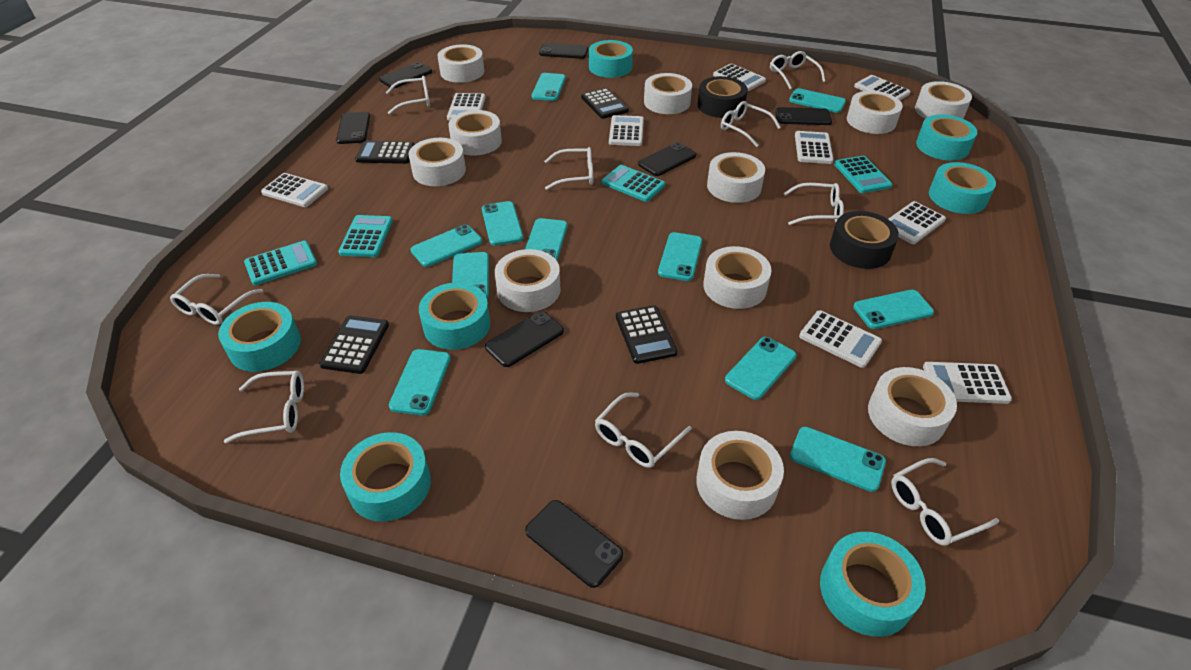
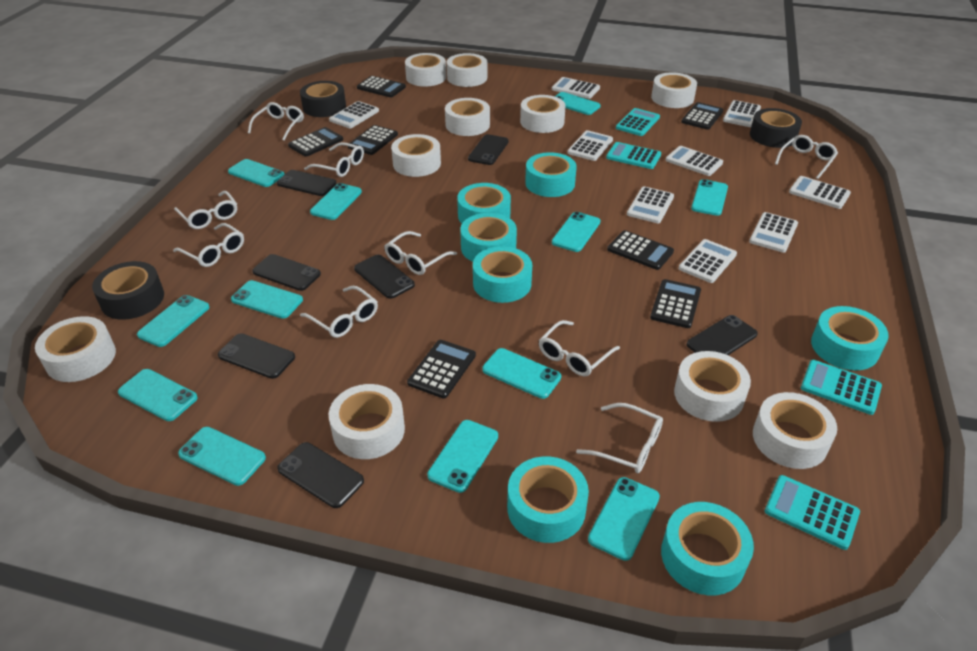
black calculator: [319,315,389,374] [355,141,415,164] [581,88,629,119] [616,305,678,364] = 4 -> [288,127,343,157] [348,125,398,155] [357,76,406,97] [407,340,476,399] [607,230,674,270] [650,279,701,328] [681,102,723,130] = 7
black tape: [698,76,748,118] [830,211,899,269] = 2 -> [92,261,164,320] [300,81,346,117] [750,108,802,148] = 3
turquoise phone: [389,349,451,415] [410,224,482,267] [452,252,489,298] [482,201,523,246] [525,218,568,260] [531,73,566,101] [658,232,702,281] [725,337,796,400] [789,88,846,113] [790,427,886,492] [853,290,934,329] = 11 -> [118,369,198,421] [137,295,209,347] [178,427,266,486] [228,159,285,187] [231,280,303,319] [310,183,362,220] [427,420,498,493] [482,348,561,399] [552,212,601,252] [555,92,601,115] [588,477,660,561] [691,179,728,216] = 12
white tape: [408,138,466,186] [437,44,484,83] [449,110,502,156] [495,249,561,312] [644,73,692,114] [696,431,784,520] [703,246,772,309] [707,152,765,203] [847,91,903,134] [868,367,957,446] [915,81,972,119] = 11 -> [35,316,116,382] [329,384,405,459] [391,134,441,177] [405,53,446,87] [445,98,490,136] [447,53,487,87] [520,95,566,133] [651,73,697,108] [674,351,751,422] [753,392,837,469] = 10

